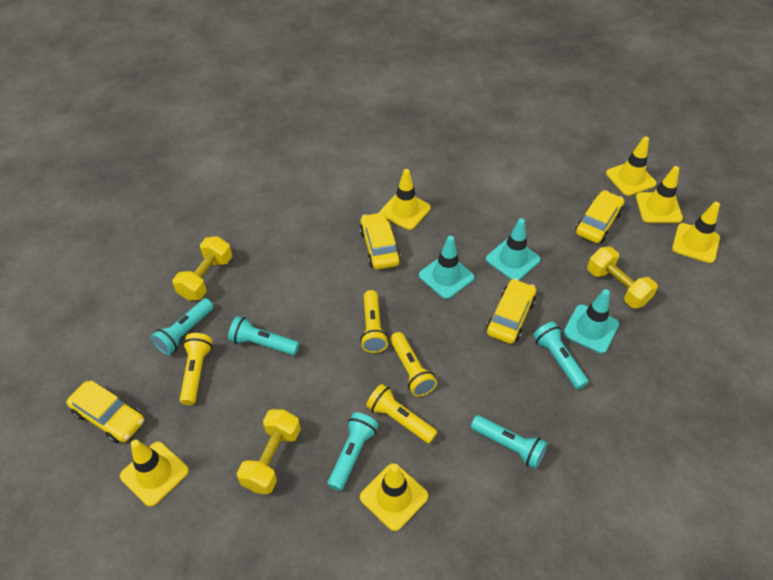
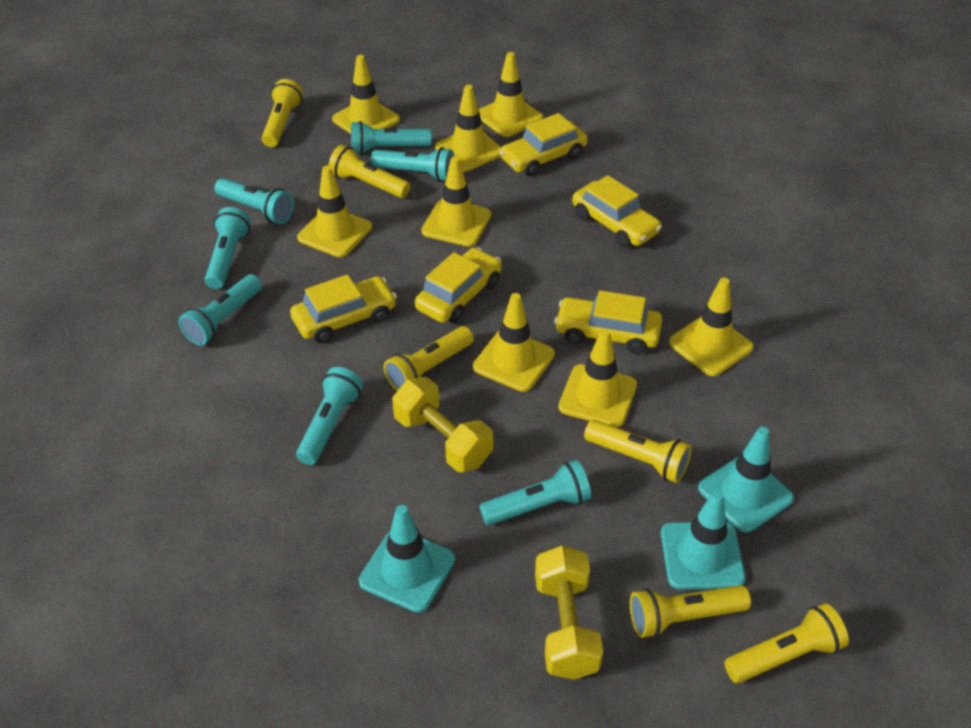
turquoise flashlight: [151,298,214,355] [228,316,299,355] [328,412,378,491] [471,415,548,469] [533,322,589,390] = 5 -> [179,274,262,346] [205,207,251,289] [215,178,294,224] [296,367,363,465] [351,121,432,155] [371,147,454,182] [479,460,591,526] = 7
yellow car: [66,380,144,443] [359,212,401,269] [486,279,536,344] [575,190,624,243] = 4 -> [290,274,397,343] [415,247,502,323] [499,113,588,176] [554,290,663,354] [572,175,662,248] = 5
yellow dumbbell: [172,236,232,300] [237,409,301,494] [587,247,658,308] = 3 -> [392,377,493,472] [535,546,603,680] = 2
yellow flashlight: [180,333,212,405] [360,290,389,353] [366,384,437,444] [390,332,437,397] = 4 -> [262,79,303,147] [328,145,410,198] [384,326,474,391] [584,420,692,483] [630,585,751,638] [724,604,849,683] = 6
yellow traffic cone: [120,440,189,507] [360,463,428,531] [380,169,431,230] [606,136,657,196] [636,166,683,223] [672,202,720,263] = 6 -> [297,166,372,257] [332,55,400,134] [421,156,491,247] [435,85,501,172] [473,293,555,392] [479,52,543,137] [558,328,637,427] [669,277,753,376] = 8

